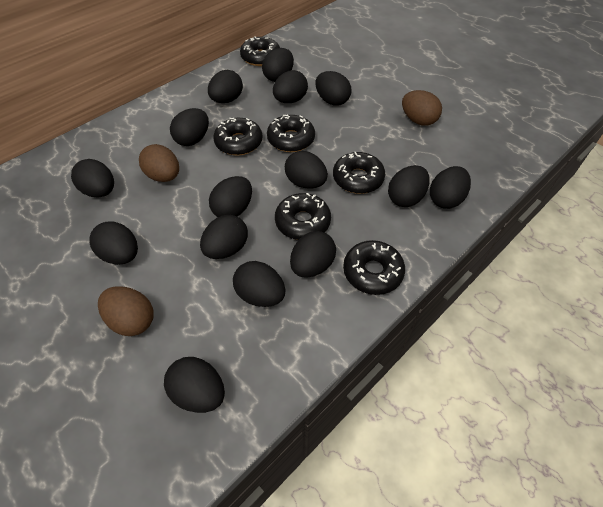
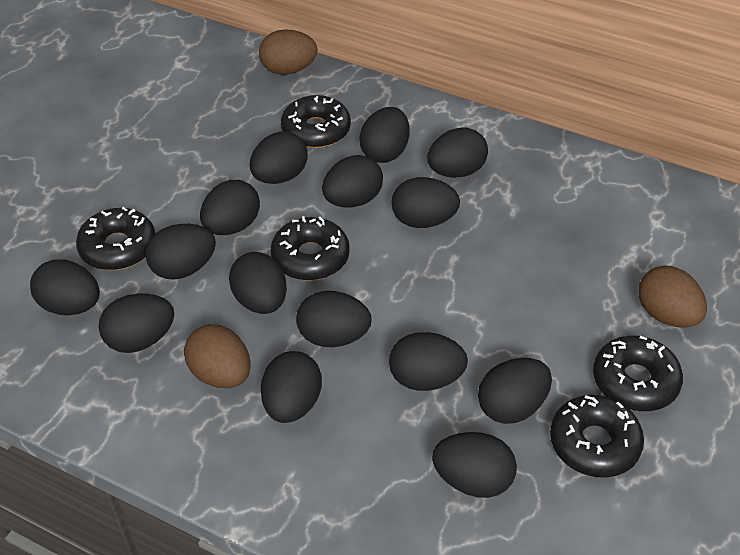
black donut: [213,118,263,155] [240,36,280,66] [267,115,315,152] [275,193,331,240] [333,152,385,194] [343,240,405,295] = 6 -> [76,207,155,270] [271,216,350,281] [281,95,351,148] [550,395,644,478] [593,335,683,411] = 5

